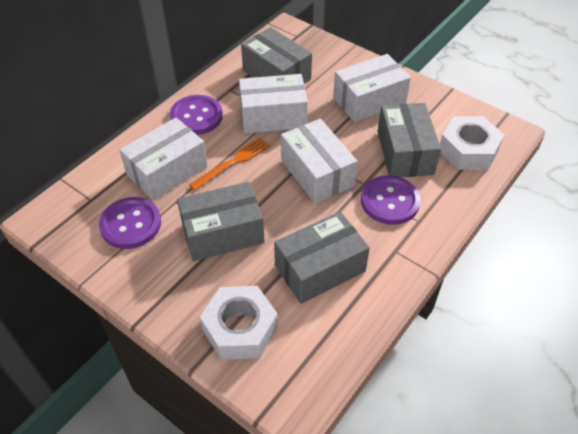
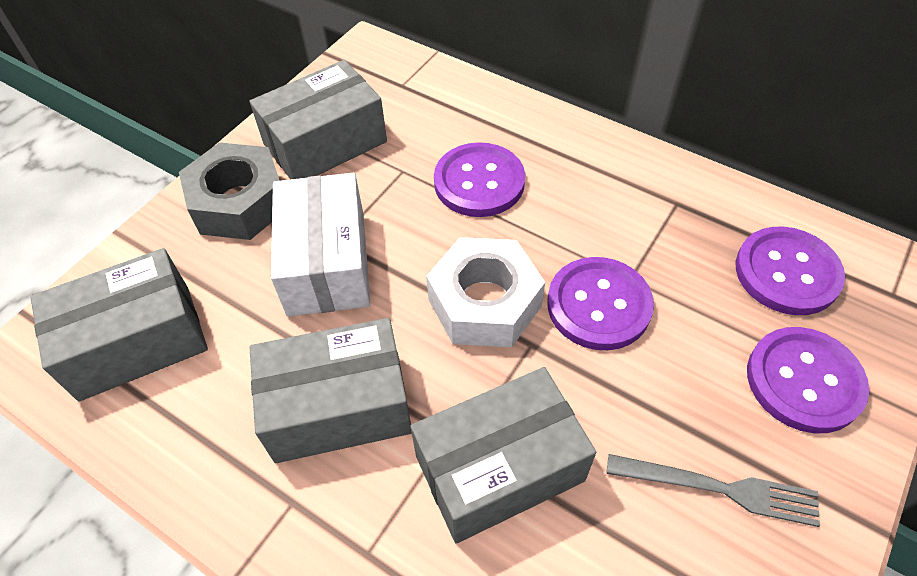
grey fork: none = 0 -> [606,454,820,527] = 1
grey nut: none = 0 -> [179,142,280,240] = 1
orange fork: [189,138,270,191] = 1 -> none = 0
purple button: [99,197,161,249] [170,95,223,135] [361,175,421,225] = 3 -> [434,142,525,217] [547,257,654,350] [736,227,845,315] [747,327,869,433] = 4
white box: [119,118,208,200] [239,74,308,133] [281,119,357,203] [333,54,411,122] = 4 -> [271,173,370,317] = 1
white nut: [200,286,278,360] [440,116,504,170] = 2 -> [426,237,545,347] = 1

